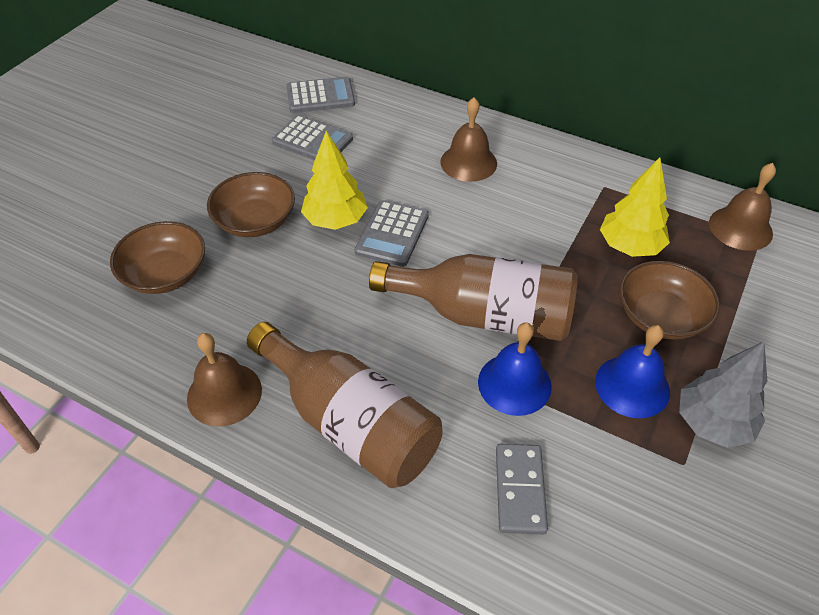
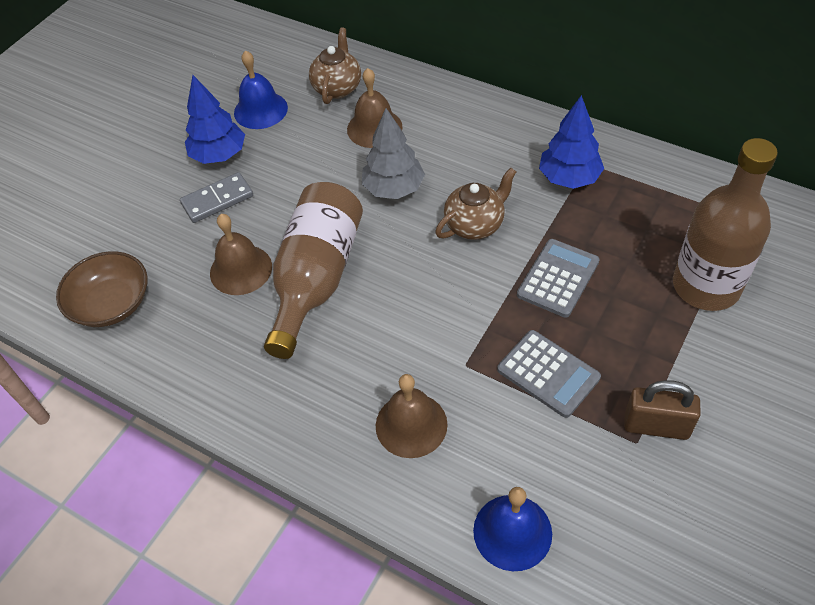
blue tree: none = 0 -> [185,75,245,164] [539,95,604,189] = 2
brown bowl: [110,221,205,294] [207,172,295,237] [619,261,720,339] = 3 -> [56,251,148,327] = 1
brown padlock: none = 0 -> [624,380,700,440] = 1
brown teapot: none = 0 -> [309,27,361,104] [435,168,516,240] = 2
grey calculator: [272,115,353,160] [286,77,355,113] [354,200,429,267] = 3 -> [497,330,601,418] [517,239,600,318] = 2
yellow tree: [301,131,368,230] [600,157,670,257] = 2 -> none = 0

